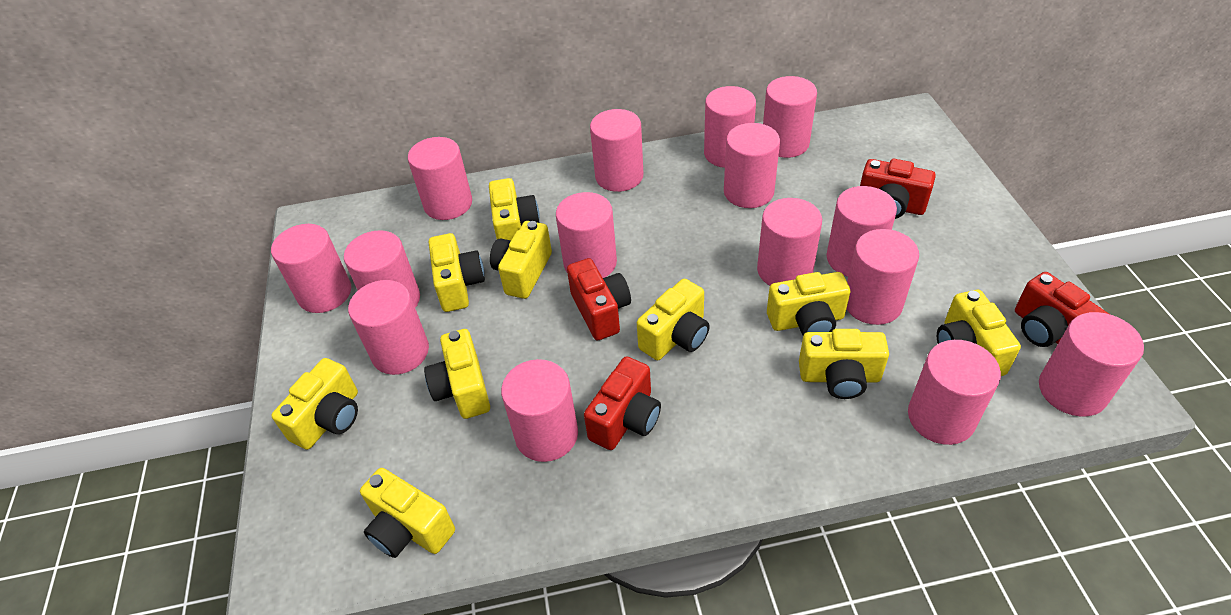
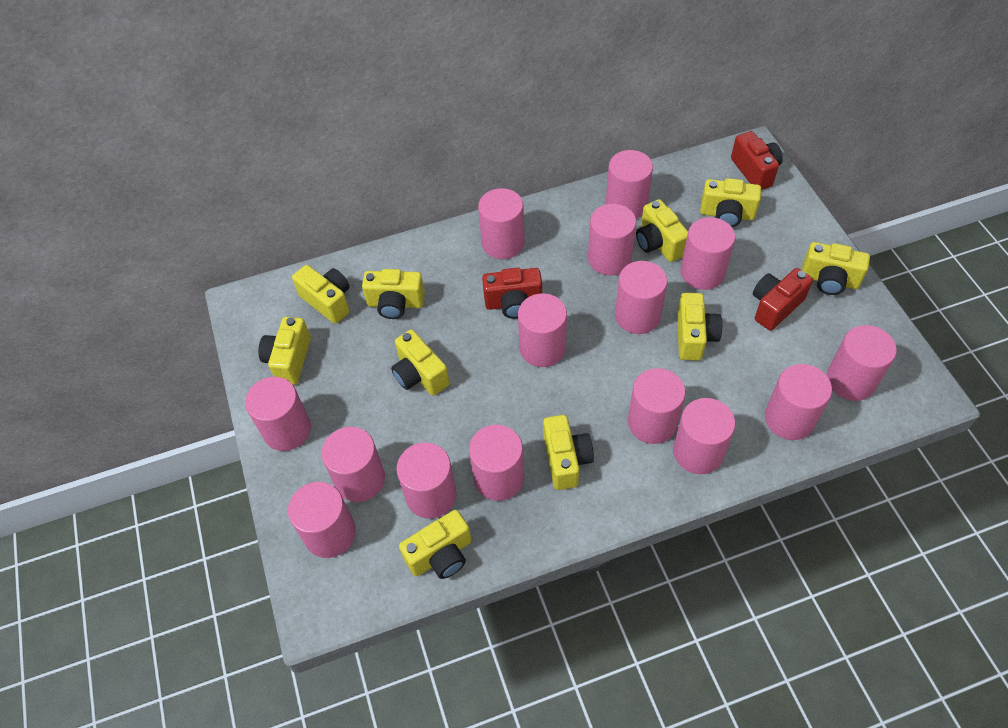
red camera: [567,258,631,340] [584,356,661,450] [860,159,936,219] [1015,272,1109,347] = 4 -> [482,268,542,319] [731,131,783,190] [753,268,813,331] = 3

